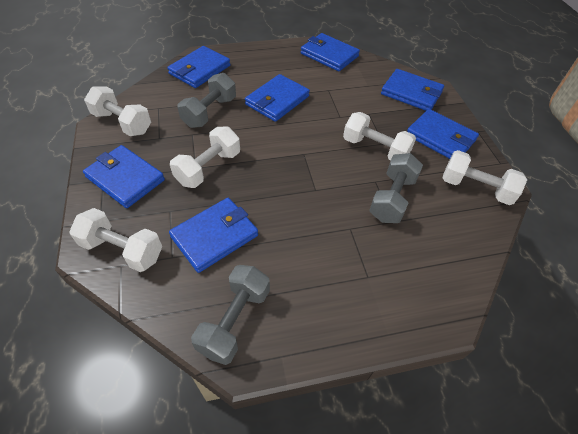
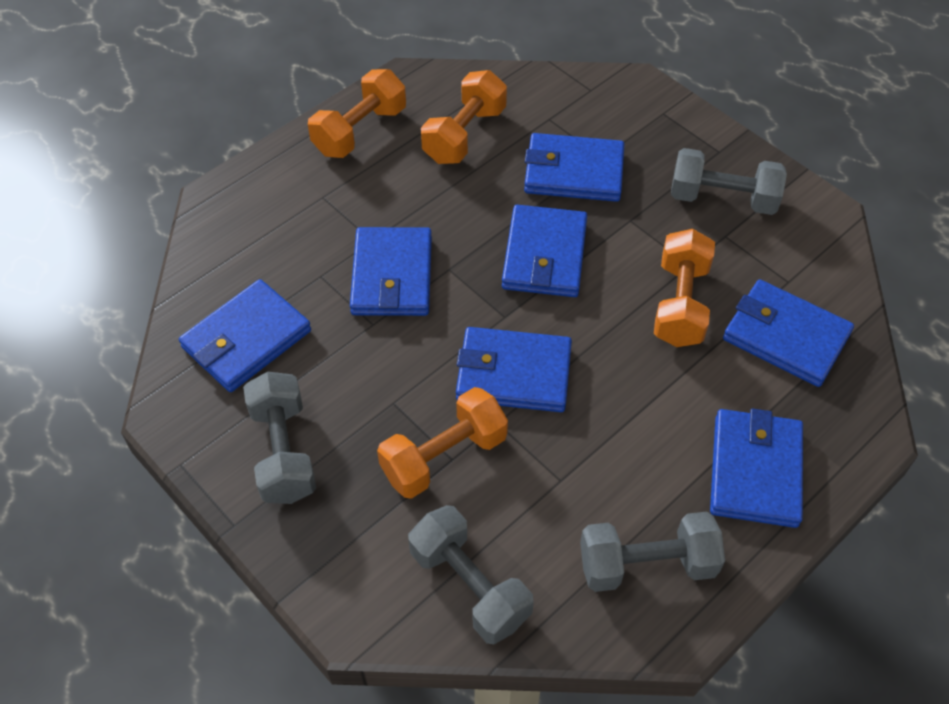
grey dumbbell: [177,73,236,128] [191,265,270,365] [369,153,423,223] = 3 -> [243,372,316,504] [408,505,534,644] [580,512,725,592] [671,148,787,215] = 4
orange dumbbell: none = 0 -> [308,69,406,158] [377,387,508,499] [421,70,507,164] [654,229,715,347] = 4
white dumbbell: [69,208,162,272] [84,86,151,136] [170,127,240,188] [343,112,416,160] [443,150,527,205] = 5 -> none = 0

